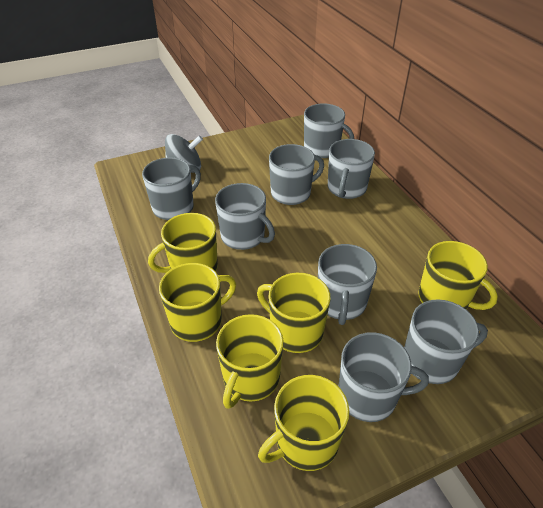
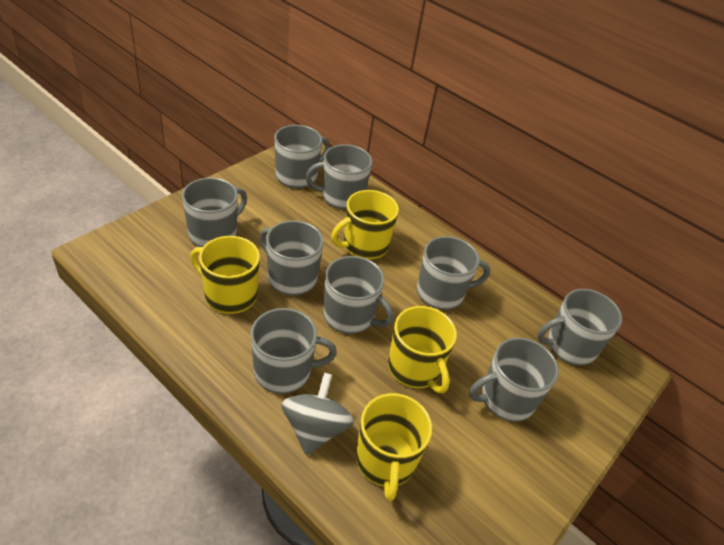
grey mug: [142,158,201,220] [215,183,275,250] [269,144,324,205] [304,104,354,158] [318,244,377,325] [328,139,375,199] [338,332,429,422] [404,299,488,384] = 8 -> [182,178,247,247] [251,308,337,394] [260,221,324,295] [275,125,330,188] [306,144,372,209] [323,256,394,334] [417,236,490,310] [469,338,559,422] [537,289,622,366] = 9
yellow mug: [148,213,218,273] [159,263,236,342] [216,314,284,409] [257,273,331,353] [258,375,350,471] [418,241,498,310] = 6 -> [190,236,260,314] [331,190,399,259] [356,393,432,501] [388,306,457,393] = 4

